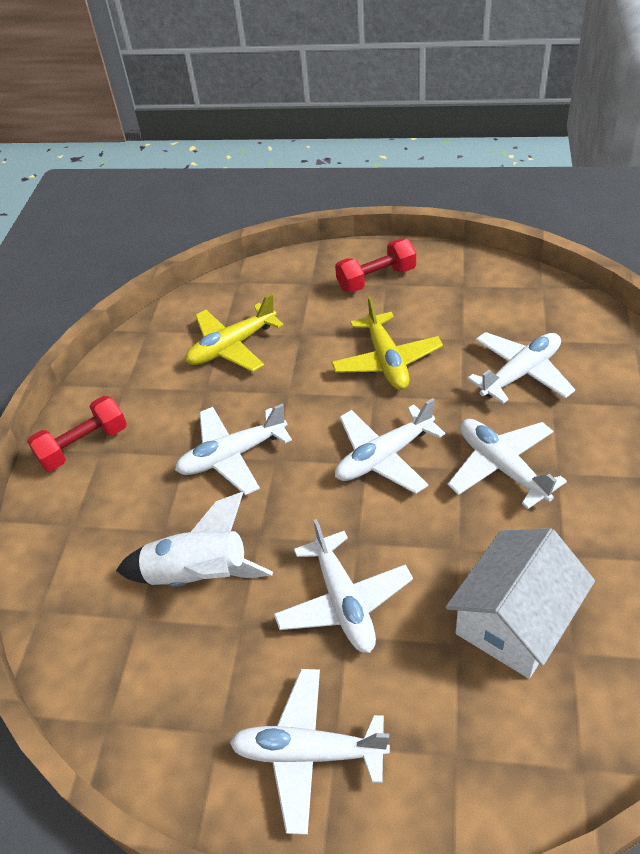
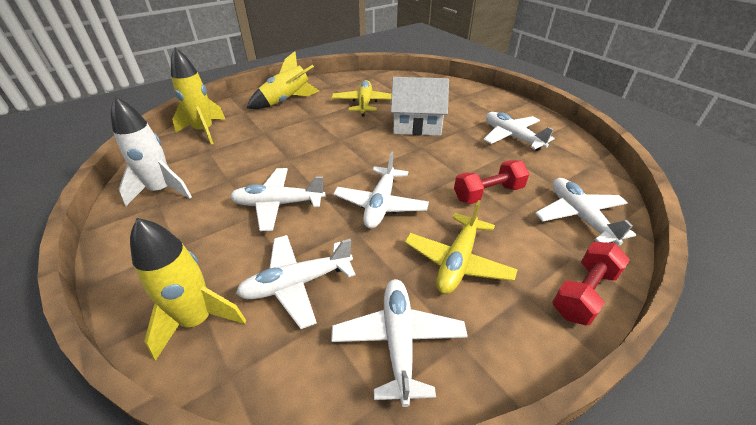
yellow rocket: none = 0 -> [130,218,246,361] [171,48,226,144] [247,51,319,109] = 3

